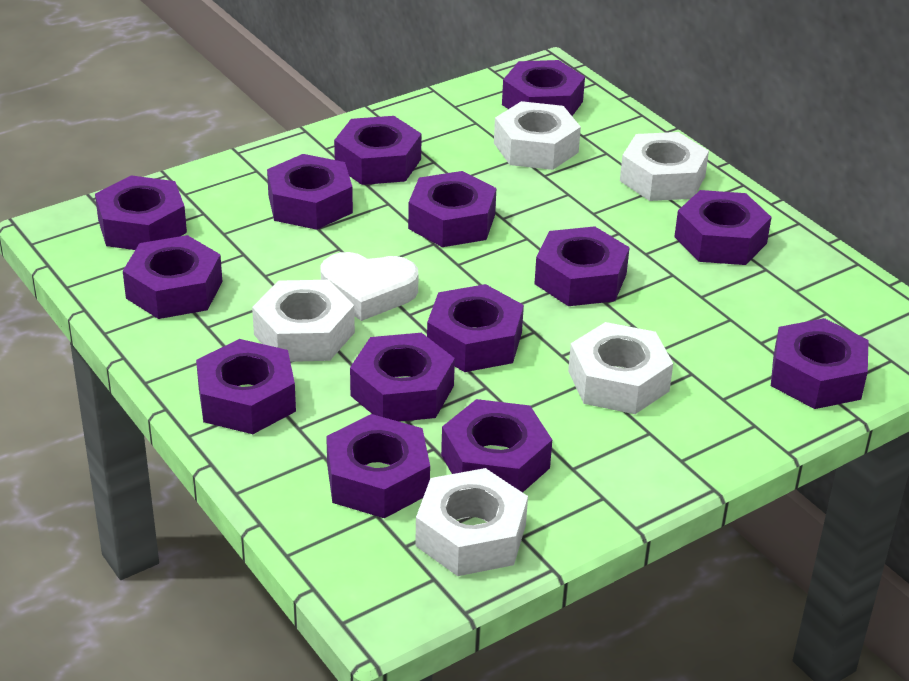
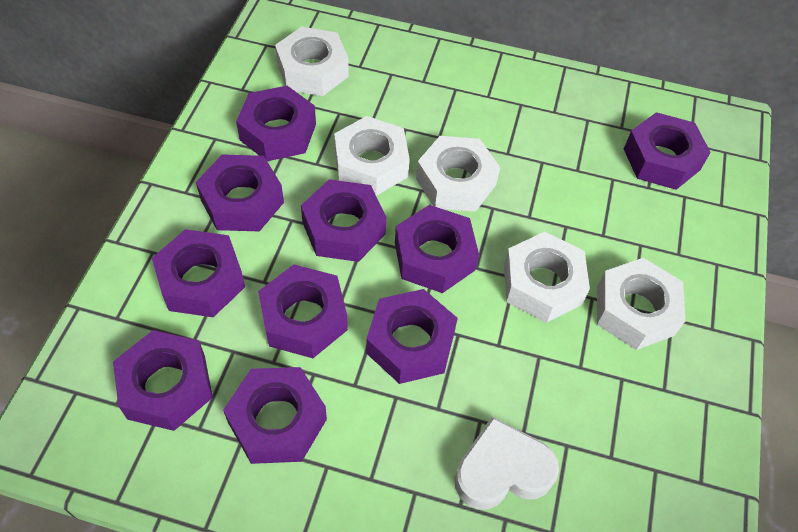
purple nut: [95,175,187,250] [123,235,222,319] [196,339,296,434] [267,154,353,230] [326,414,430,518] [334,116,422,185] [350,333,455,422] [408,171,497,247] [427,284,524,372] [441,399,552,492] [502,60,585,116] [534,226,630,306] [674,190,772,265] [771,318,869,409] = 14 -> [113,330,213,431] [152,229,245,317] [196,154,284,231] [223,367,327,464] [236,86,316,161] [258,265,348,358] [301,179,386,262] [366,289,458,384] [395,205,479,293] [624,112,711,190] = 10

